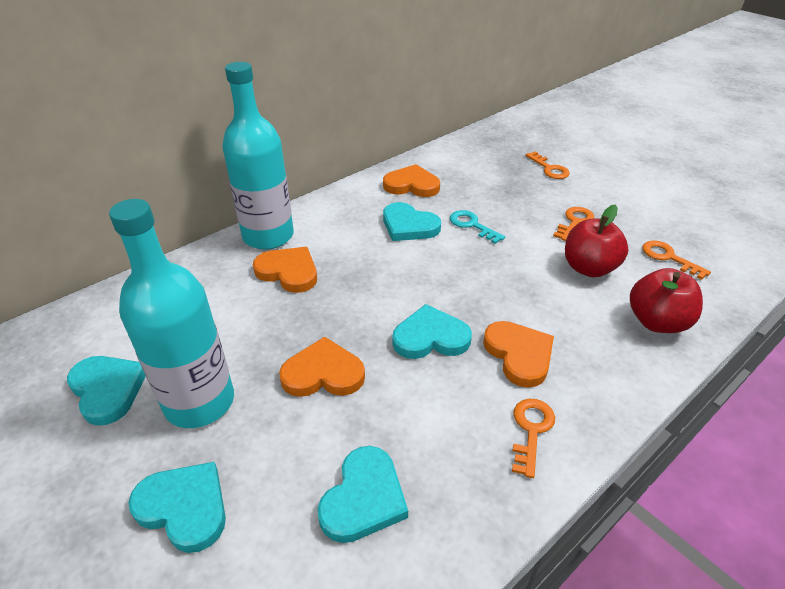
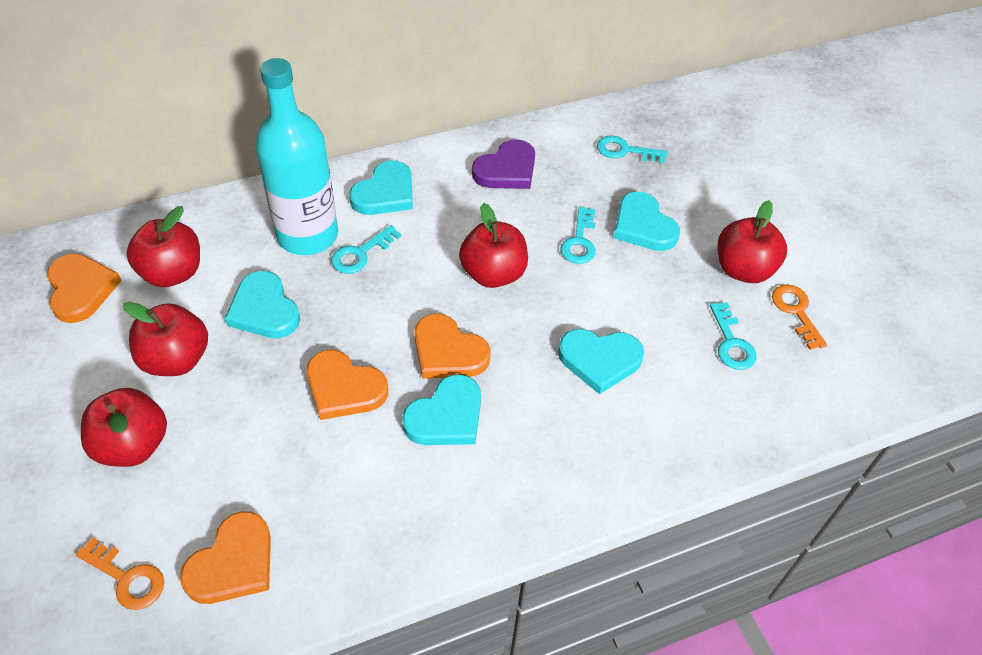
orange key: [512,399,555,478] [525,151,570,179] [553,207,594,241] [642,240,711,280] = 4 -> [75,537,164,610] [772,284,827,350] = 2
purple heart: none = 0 -> [472,139,535,189] = 1
red apple: [565,205,629,277] [630,268,703,333] = 2 -> [81,388,167,467] [123,302,208,376] [126,206,200,287] [459,203,528,288] [718,200,787,283] = 5
turquoise bottle: [109,199,234,428] [222,62,294,250] = 2 -> [255,58,338,255] = 1
turquoise key: [450,210,505,244] = 1 -> [331,225,402,274] [560,206,596,264] [597,135,667,163] [710,302,757,370] = 4

